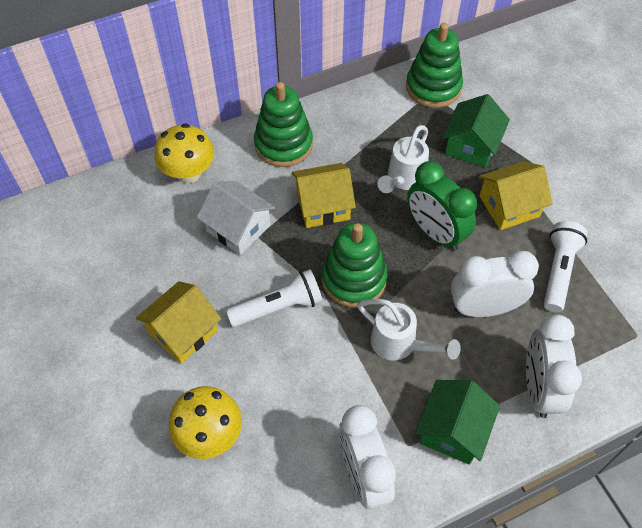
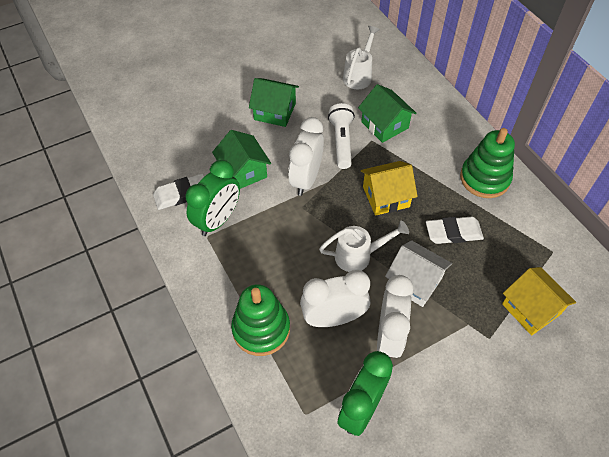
green clock: [407,161,477,251] = 1 -> [186,160,240,236] [338,351,393,436] = 2
green house: [415,380,500,465] [442,94,510,168] = 2 -> [212,130,271,189] [249,78,299,127] [358,84,417,143] = 3
green stacking toy: [254,82,313,167] [322,223,388,307] [406,23,463,108] = 3 -> [231,284,290,356] [460,128,515,198] = 2
white eraser: none = 0 -> [153,173,204,210] [426,217,484,244] = 2
white flashlight: [226,269,323,327] [544,221,587,312] = 2 -> [328,103,355,169] = 1
yellow house: [136,281,221,364] [292,163,356,228] [479,161,553,230] = 3 -> [361,161,418,216] [502,267,576,335] = 2
yellow mushroom: [155,123,214,183] [169,386,242,459] = 2 -> none = 0

